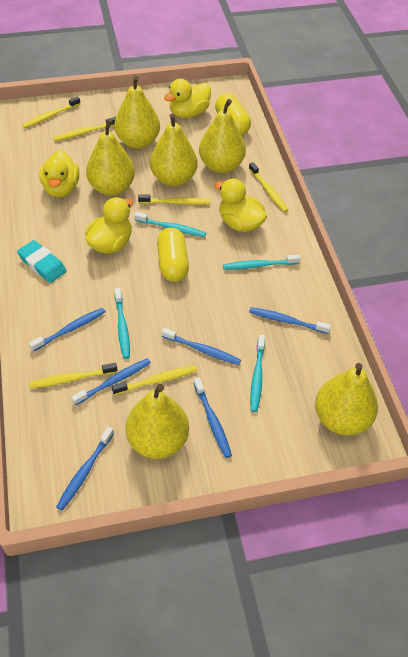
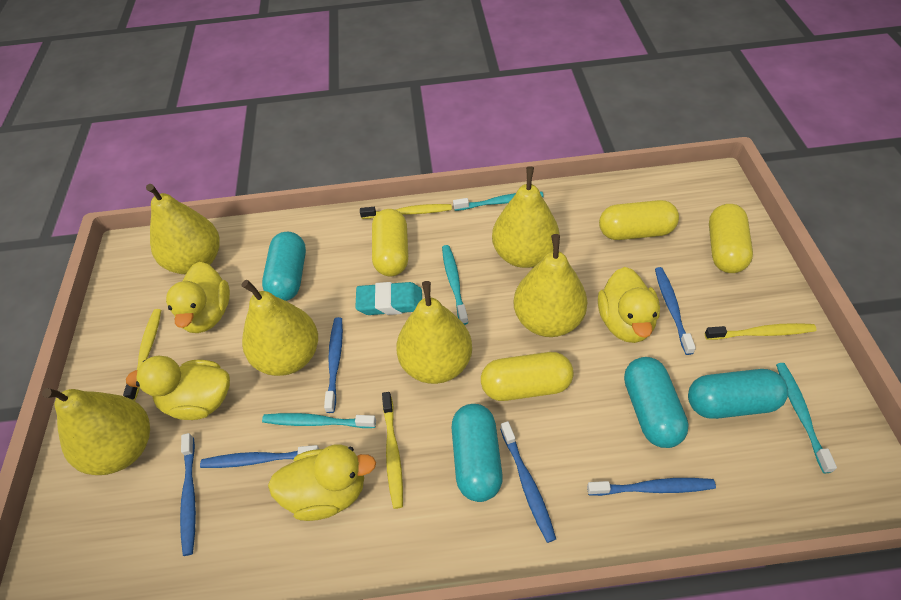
turquoise capsule: none = 0 -> [262,232,306,301] [452,404,503,502] [624,357,689,448] [688,369,788,419] = 4
yellow capsule: [157,228,189,282] [215,93,251,135] = 2 -> [372,209,408,276] [481,352,574,401] [599,200,679,240] [709,204,753,273] = 4
yellow toothbrush: [23,96,81,128] [29,363,117,388] [53,117,116,141] [112,365,197,395] [138,194,211,205] [249,162,288,212] = 6 -> [123,309,161,401] [360,204,452,219] [382,392,403,509] [705,323,817,340] = 4

